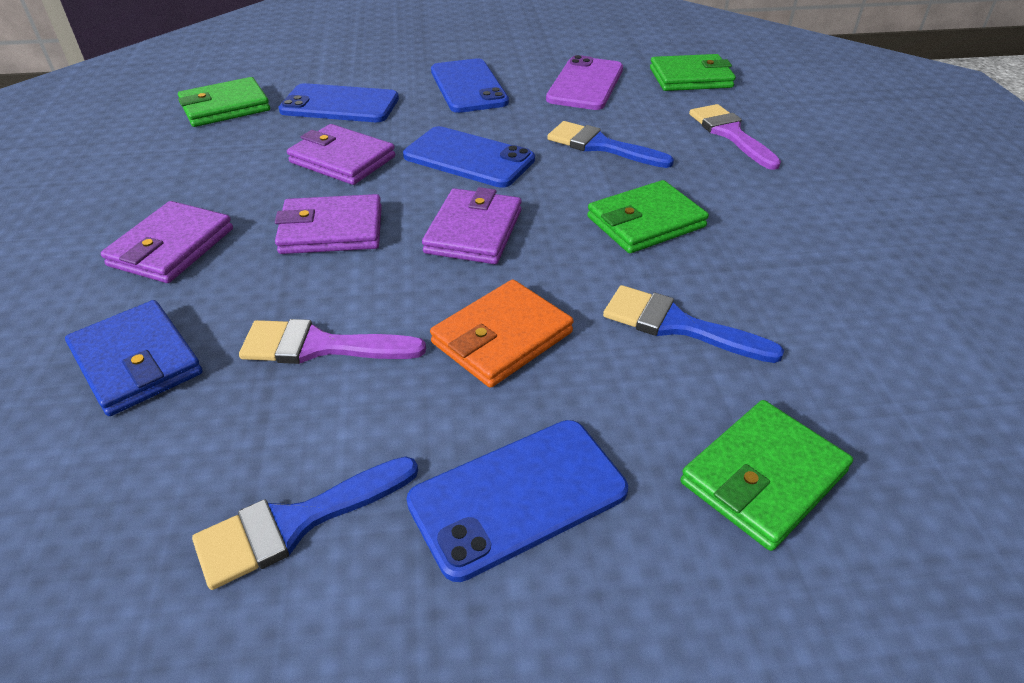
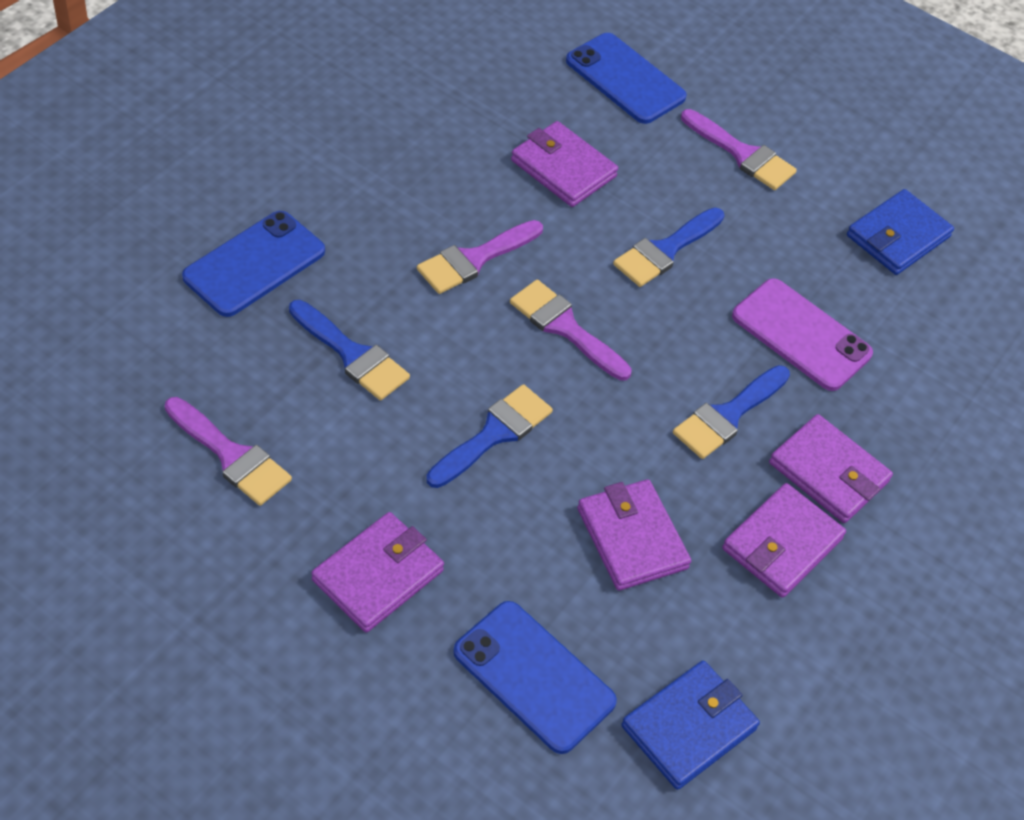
blue brush: [192,456,418,590] [547,121,674,168] [603,285,784,363] = 3 -> [289,300,410,400] [426,384,553,488] [613,207,724,287] [673,365,790,459] = 4
blue phone: [278,83,399,122] [403,126,535,188] [407,420,628,582] [431,58,509,113] = 4 -> [182,211,325,317] [453,601,617,754] [566,33,687,124] = 3
blue wallet: [65,300,203,416] = 1 -> [621,660,760,790] [847,189,954,275] = 2
green wallet: [178,77,270,127] [587,180,709,253] [650,54,736,91] [680,400,853,551] = 4 -> none = 0
orange wallet: [430,280,574,388] = 1 -> none = 0
purple brush: [239,319,426,364] [689,104,781,170] = 2 -> [165,397,292,506] [417,220,543,294] [510,280,631,381] [681,109,797,190] = 4
purple wallet: [101,201,233,283] [275,194,382,254] [287,124,395,185] [422,187,522,264] = 4 -> [312,512,444,633] [511,121,618,207] [577,479,691,591] [722,483,846,598] [769,414,893,523] = 5

